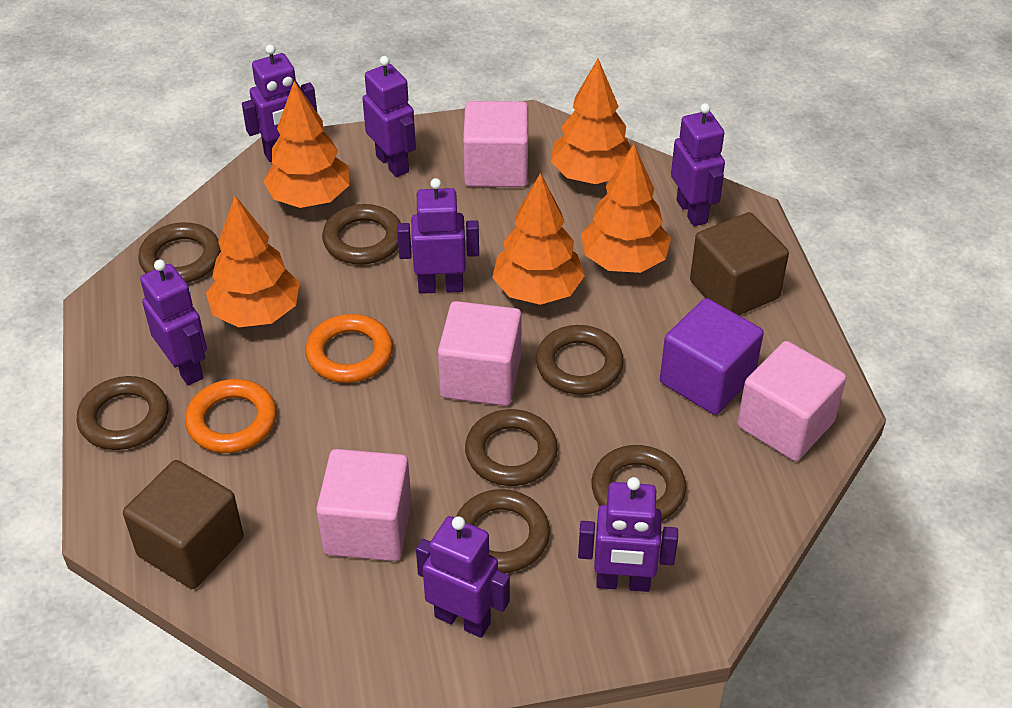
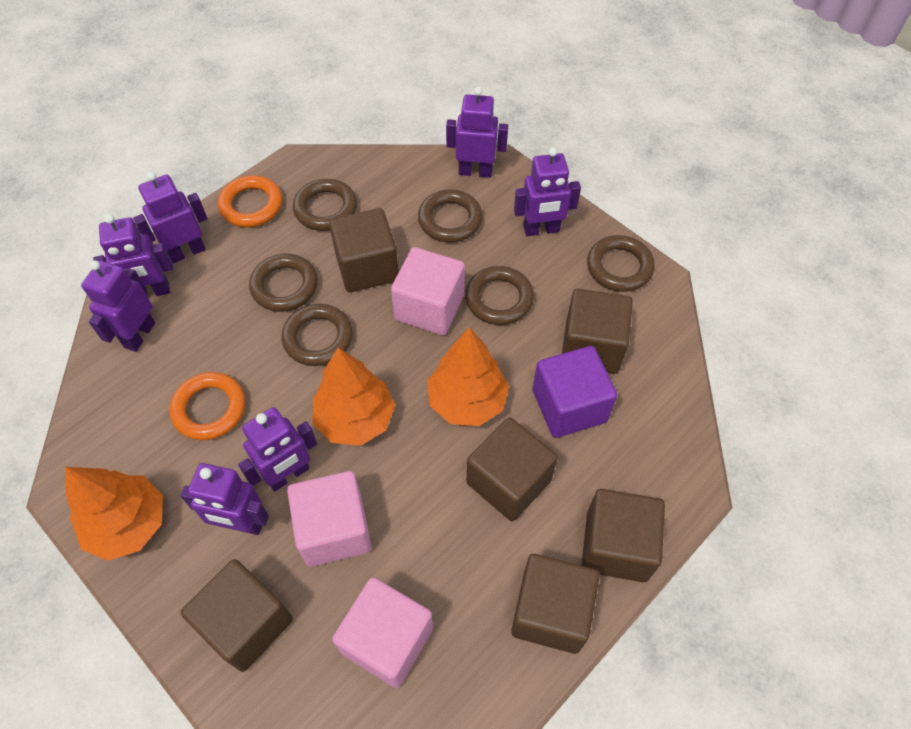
brown cube: [123,460,244,589] [690,212,789,315] = 2 -> [181,559,293,672] [329,208,399,292] [467,417,558,521] [511,554,600,654] [562,289,633,374] [582,489,665,582] = 6
brown ring: [76,376,169,450] [138,222,221,283] [322,204,401,265] [456,489,550,573] [465,409,558,486] [536,325,624,395] [591,445,686,521] = 7 -> [249,254,318,312] [282,304,353,366] [293,179,357,231] [418,189,483,243] [465,266,534,325] [587,235,655,292] = 6
orange tree: [206,196,300,327] [263,81,349,208] [492,173,585,305] [550,58,631,184] [581,144,671,273] = 5 -> [65,467,163,561] [312,348,395,446] [427,327,509,426] = 3
pink cube: [316,449,412,561] [438,301,522,406] [463,101,528,187] [737,341,846,461] = 4 -> [287,471,371,567] [332,577,433,688] [391,247,465,335] = 3

